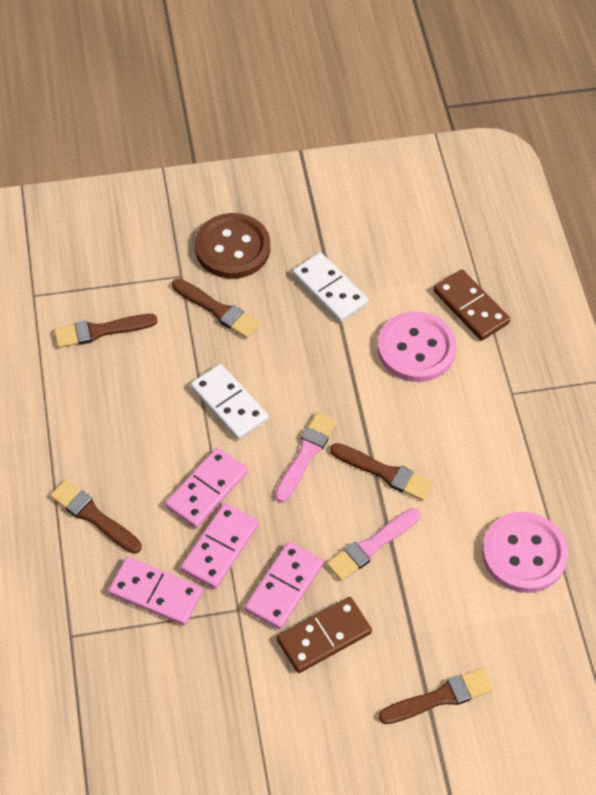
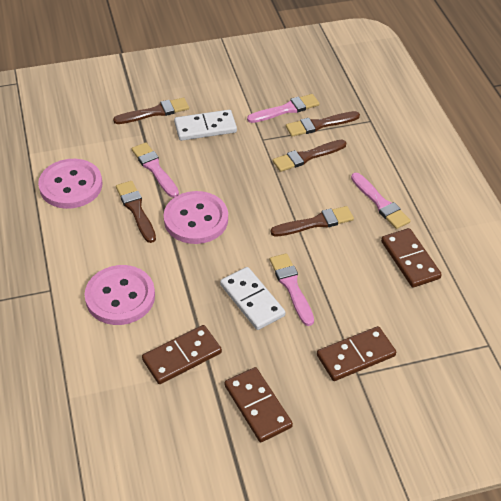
brown button: [195,213,270,279] = 1 -> none = 0
brown domino: [277,597,372,673] [433,269,510,341] = 2 -> [142,325,222,384] [224,367,293,442] [317,326,396,381] [381,228,442,287] = 4
pink brush: [275,412,337,502] [326,508,421,581] = 2 -> [132,142,179,198] [247,94,320,123] [270,253,314,326] [351,173,411,229] = 4
pink button: [378,311,456,382] [482,512,568,593] = 2 -> [38,159,102,209] [85,265,155,325] [164,191,228,244] = 3
pink domino: [108,557,203,626] [165,447,248,528] [181,503,259,589] [245,541,324,629] = 4 -> none = 0

